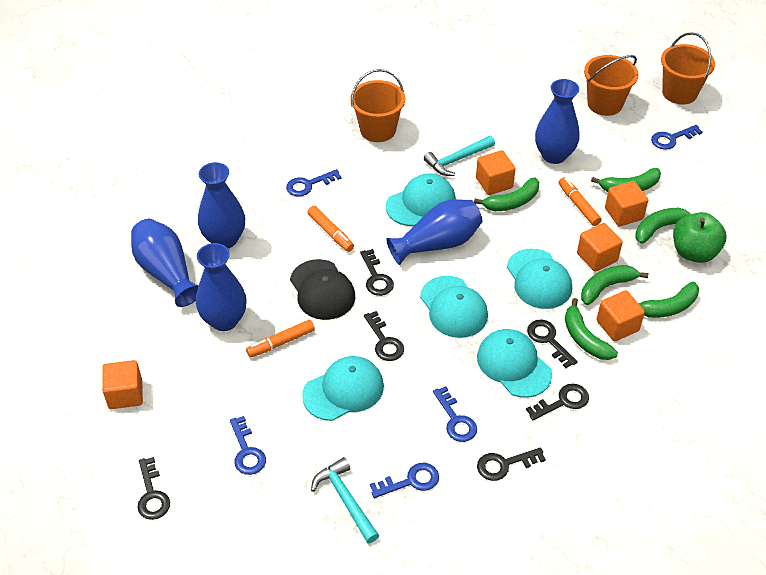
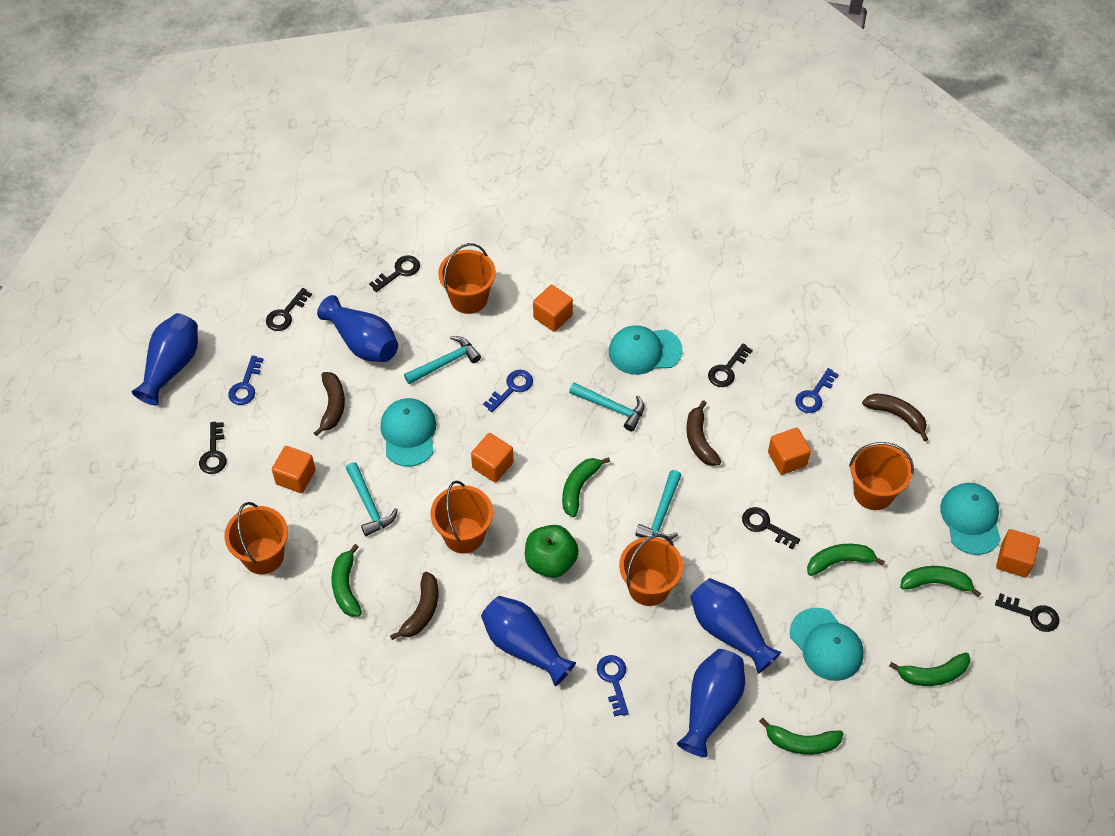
black cap: [290,259,355,320] = 1 -> none = 0
blue key: [230,416,266,475] [286,169,342,197] [370,463,439,498] [433,386,477,442] [651,125,702,150] = 5 -> [228,355,264,405] [483,370,533,412] [597,655,629,717] [795,368,839,413] = 4
brown banana: none = 0 -> [314,372,345,436] [390,572,439,640] [686,400,721,466] [862,393,928,441] = 4
orange bucket: [350,69,405,142] [584,55,639,116] [661,32,715,105] = 3 -> [224,502,288,574] [431,481,493,554] [438,243,496,314] [619,534,683,606] [849,442,914,510] = 5
orange marker: [246,320,315,358] [307,206,354,252] [559,177,602,226] = 3 -> none = 0
turquoise cap: [302,356,384,421] [386,173,456,226] [420,276,488,338] [477,329,552,398] [507,249,572,309] = 5 -> [380,398,436,467] [609,325,682,375] [790,608,864,681] [940,483,1001,555] = 4
turquoise hammer: [311,457,379,543] [424,136,495,176] = 2 -> [346,462,398,536] [404,336,481,385] [569,383,644,431] [635,470,682,541] = 4

